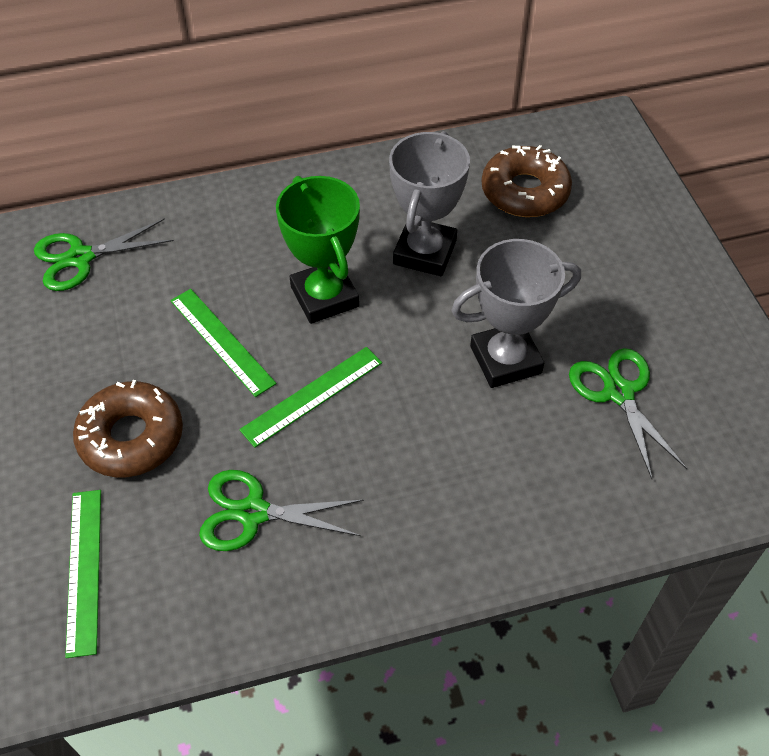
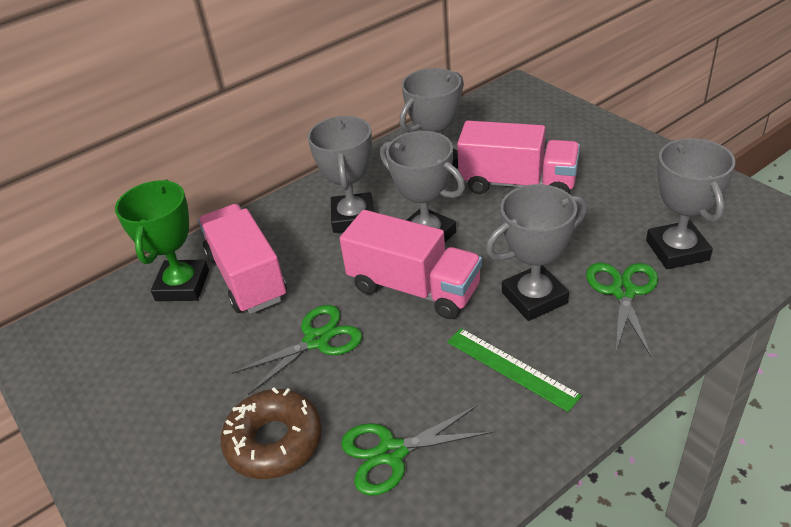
brown donut: [73,380,183,477] [482,145,572,217] = 2 -> [221,388,322,479] = 1
green ruler: [65,490,101,658] [170,289,276,397] [239,347,382,448] = 3 -> [447,328,582,412] = 1
grey trophy: [389,131,470,276] [451,239,581,388] = 2 -> [308,116,374,233] [380,131,465,242] [400,68,464,168] [486,184,587,321] [646,138,735,269] = 5
pink truck: none = 0 -> [198,204,287,314] [340,210,482,319] [457,120,580,194] = 3

